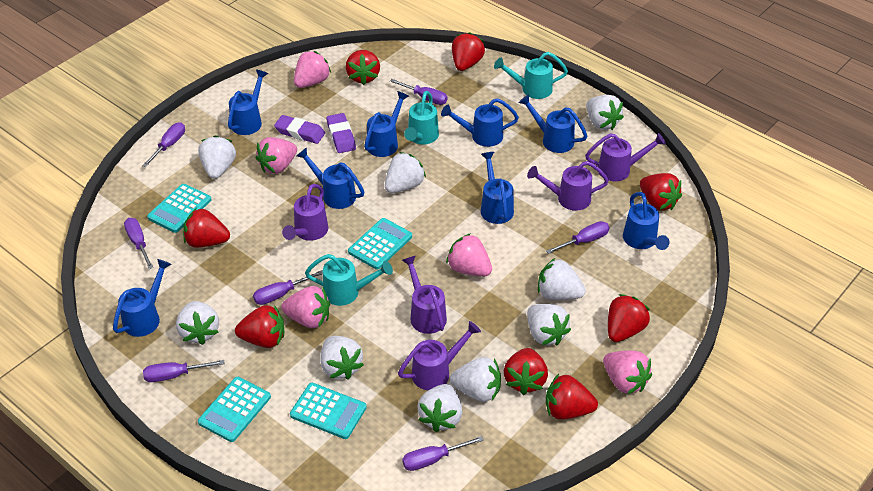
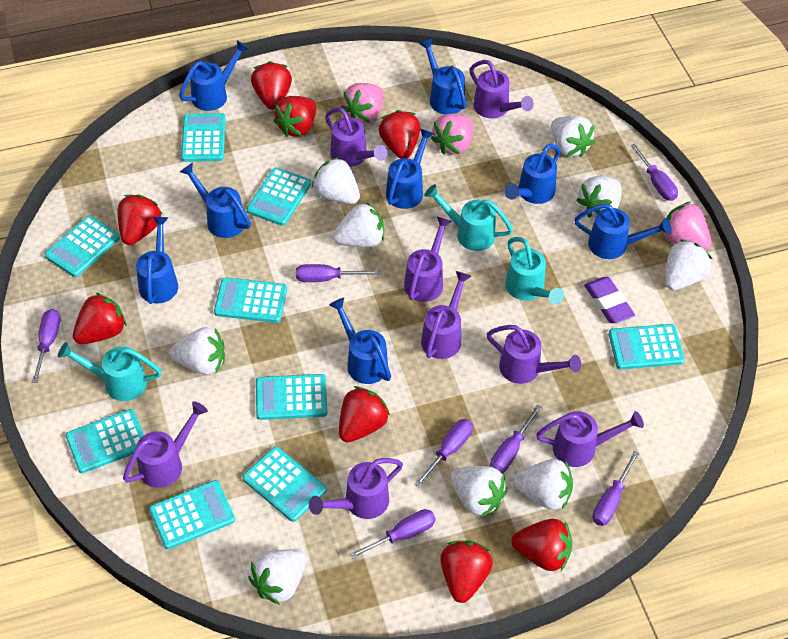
pink strawberry: [256,137,297,174] [281,286,330,328] [294,51,331,88] [446,233,492,276] [603,351,652,394] = 5 -> [341,83,383,123] [430,114,473,155] [661,201,711,250] = 3
purple eraser: [274,115,325,144] [327,113,356,153] = 2 -> [584,277,635,323] = 1
purple watering can: [282,184,328,241] [398,321,481,390] [402,255,447,334] [527,161,609,211] [585,133,666,181] = 5 -> [123,401,208,488] [309,458,403,519] [325,107,388,167] [404,217,452,302] [421,271,471,359] [470,60,534,118] [487,325,581,384] [536,411,644,467] = 8
turquoise calculator: [147,184,212,233] [198,377,271,442] [290,383,366,439] [348,218,412,270] = 4 -> [45,215,120,277] [65,409,144,473] [149,480,235,549] [181,113,226,162] [214,277,287,323] [243,446,327,522] [246,168,311,226] [256,374,327,420] [609,324,685,369] = 9

